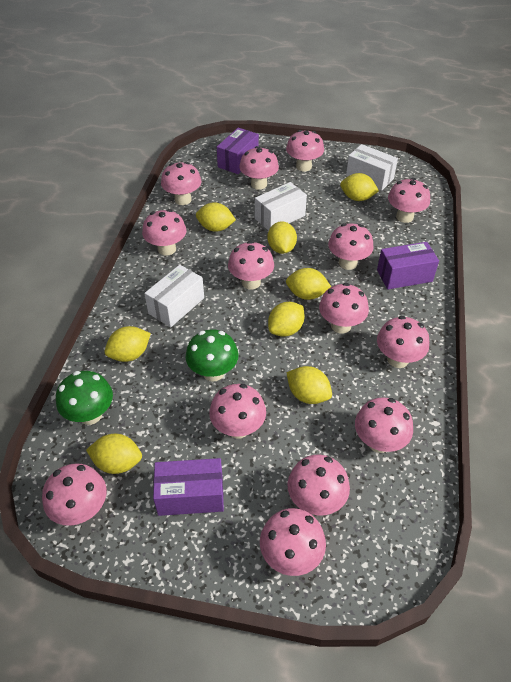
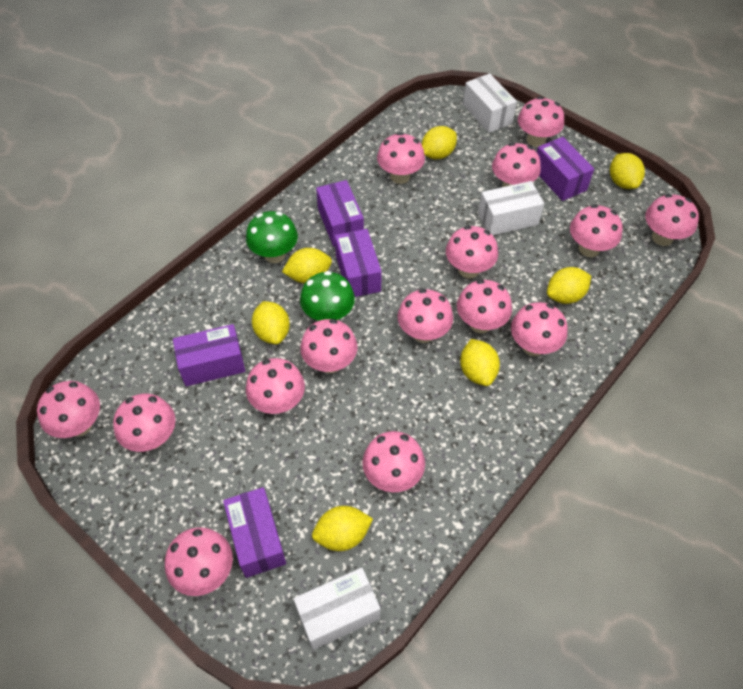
pink mushroom: [42,463,107,526] [142,209,186,256] [161,162,201,205] [209,384,266,439] [228,241,274,290] [240,146,279,190] [260,508,326,576] [286,130,324,171] [287,455,350,515] [319,283,369,333] [328,223,374,270] [355,398,413,453] [377,316,429,368] [388,178,430,223] = 14 -> [37,381,100,438] [113,394,175,452] [165,527,233,596] [246,358,305,414] [300,319,357,373] [362,431,425,492] [377,132,425,184] [398,289,453,343] [446,226,498,278] [457,279,512,333] [492,143,541,187] [511,302,567,356] [518,97,564,147] [570,204,623,257] [645,194,699,246] = 15
purple box: [153,458,224,516] [217,128,259,174] [377,242,439,290] = 3 -> [173,324,245,386] [223,487,286,578] [316,180,364,247] [335,229,382,297] [537,137,594,201] = 5
yellow lemon: [86,434,142,474] [105,326,151,362] [196,202,236,232] [267,221,297,254] [268,302,305,337] [286,268,331,300] [286,366,332,404] [340,173,379,201] = 8 -> [252,301,290,344] [282,248,332,283] [312,506,373,551] [422,126,457,159] [460,339,500,386] [547,267,591,304] [610,153,645,189] = 7

